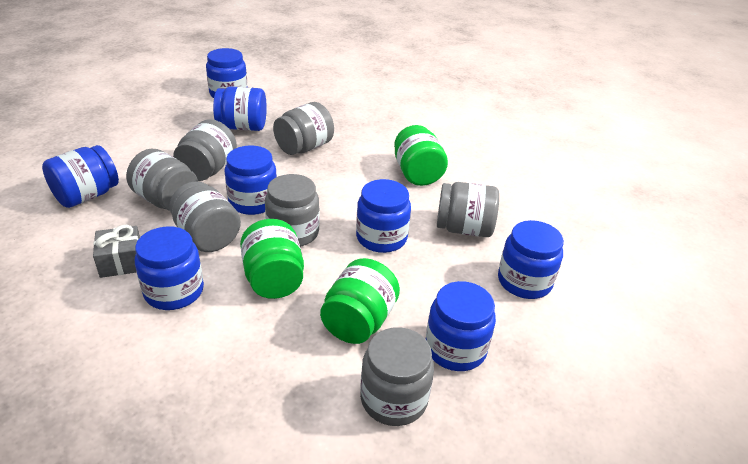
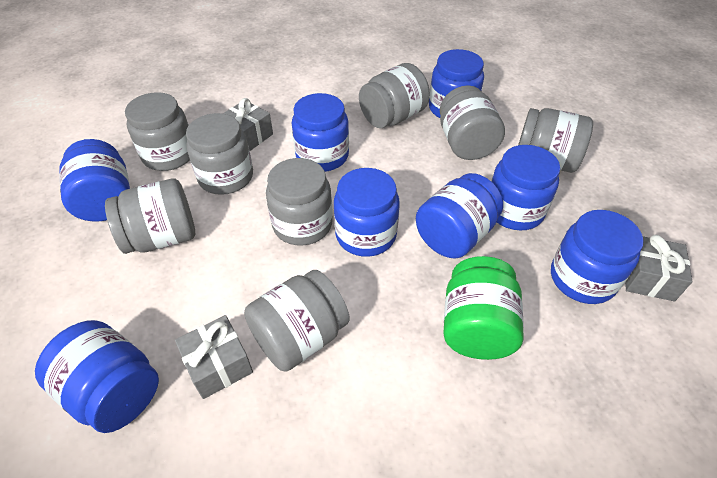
green jar: [240,219,304,299] [320,258,400,344] [394,125,448,186] = 3 -> [443,256,524,360] = 1
grey gift: [93,225,140,278] = 1 -> [175,315,253,399] [223,98,273,151] [625,235,693,301] = 3
grey jar: [126,149,198,211] [169,181,241,252] [173,119,237,181] [265,174,320,247] [273,102,334,155] [360,327,434,426] [437,182,499,237] = 7 -> [105,179,195,254] [125,92,190,171] [186,113,253,195] [244,270,350,372] [266,158,333,246] [359,63,430,128] [440,85,505,160] [518,108,593,173] = 8

